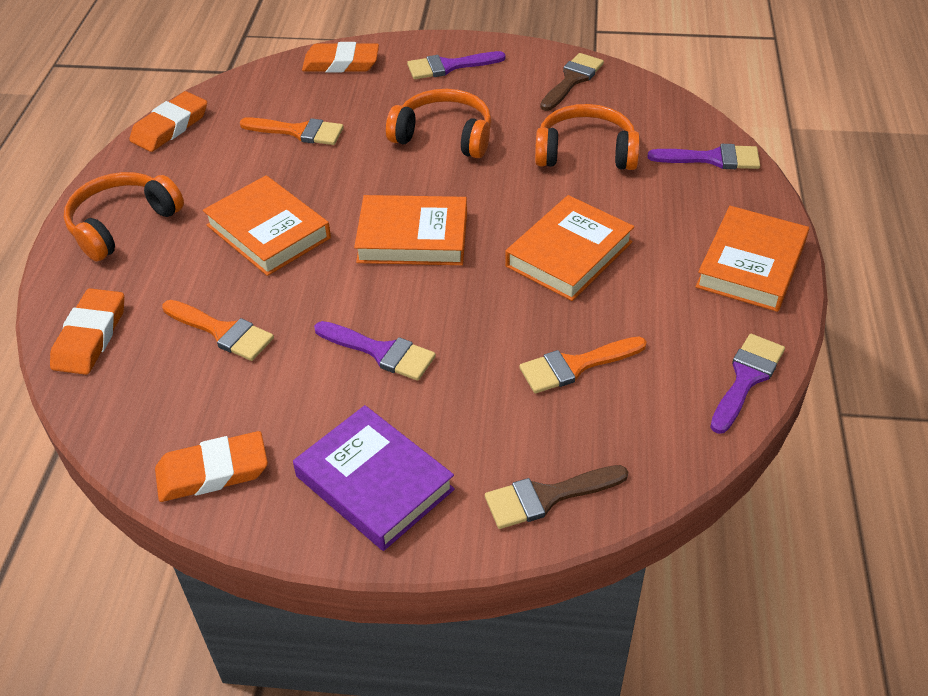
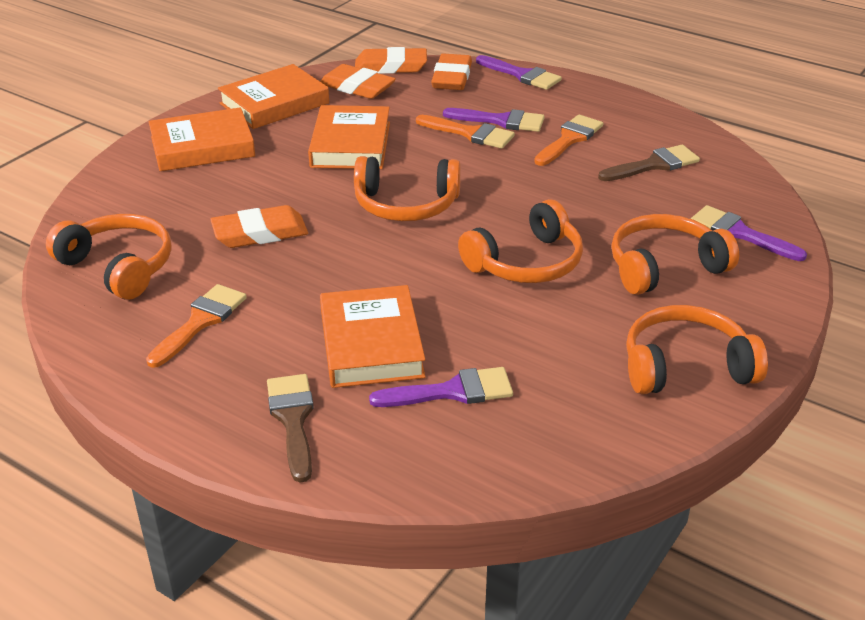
orange headphones: [64,172,184,261] [386,89,492,158] [535,104,640,170] = 3 -> [46,214,171,300] [354,156,461,221] [458,199,583,283] [611,214,739,295] [626,305,768,395] = 5
purple book: [293,405,455,551] = 1 -> none = 0

